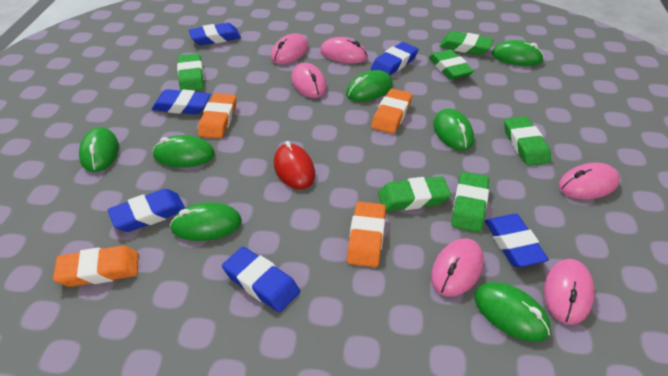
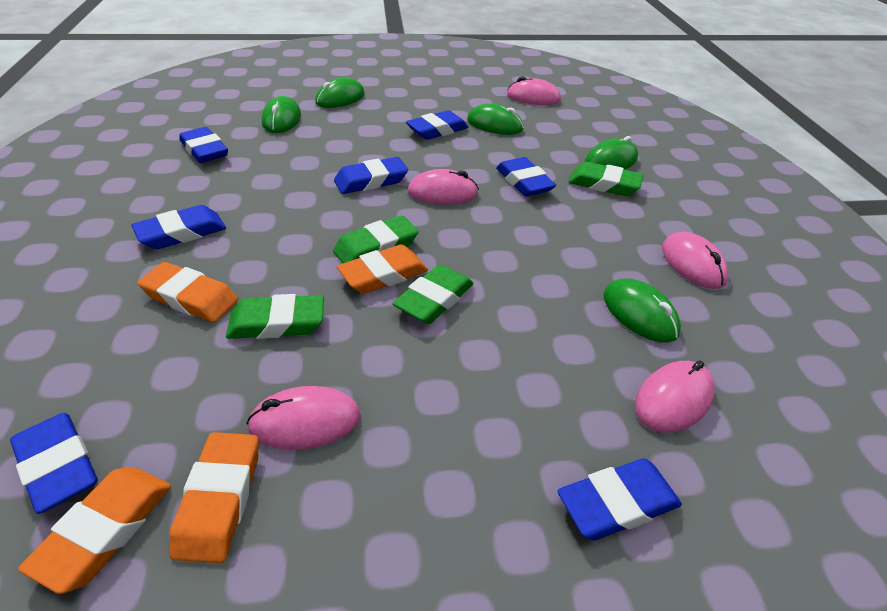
blue eraser: [108,189,185,232] [152,89,211,114] [189,23,241,45] [222,247,300,313] [371,42,418,75] [485,214,549,267] = 6 -> [10,413,98,514] [131,205,226,249] [179,127,228,163] [334,157,408,194] [406,110,469,140] [496,157,556,197] [557,458,682,540] = 7
green eraser: [177,53,204,91] [378,176,451,211] [429,49,474,80] [440,31,494,55] [451,172,489,233] [504,116,551,166] = 6 -> [226,294,324,339] [333,215,419,263] [393,264,473,324] [568,162,644,196] = 4
green mouse: [79,127,119,172] [153,135,215,167] [170,202,242,241] [346,70,393,101] [433,108,474,151] [474,282,551,342] [492,40,544,66] = 7 -> [262,96,301,133] [315,78,365,108] [467,103,524,135] [585,136,638,170] [603,279,681,343] = 5
pink mouse: [271,34,308,64] [291,63,327,98] [320,37,368,63] [431,238,484,297] [544,259,595,325] [559,163,620,199] = 6 -> [247,386,361,450] [407,169,479,205] [507,76,561,105] [635,360,715,433] [662,232,728,289] = 5
red mouse: [274,141,315,189] = 1 -> none = 0

